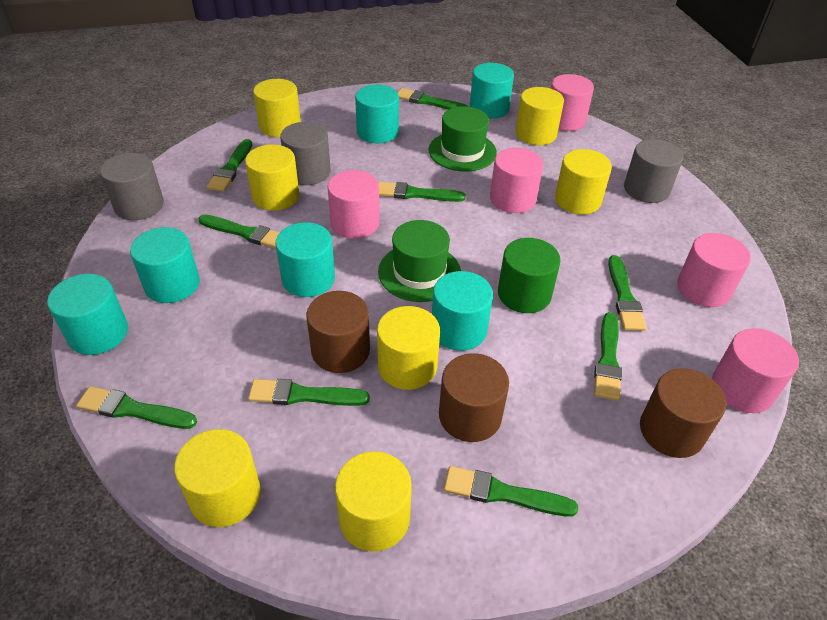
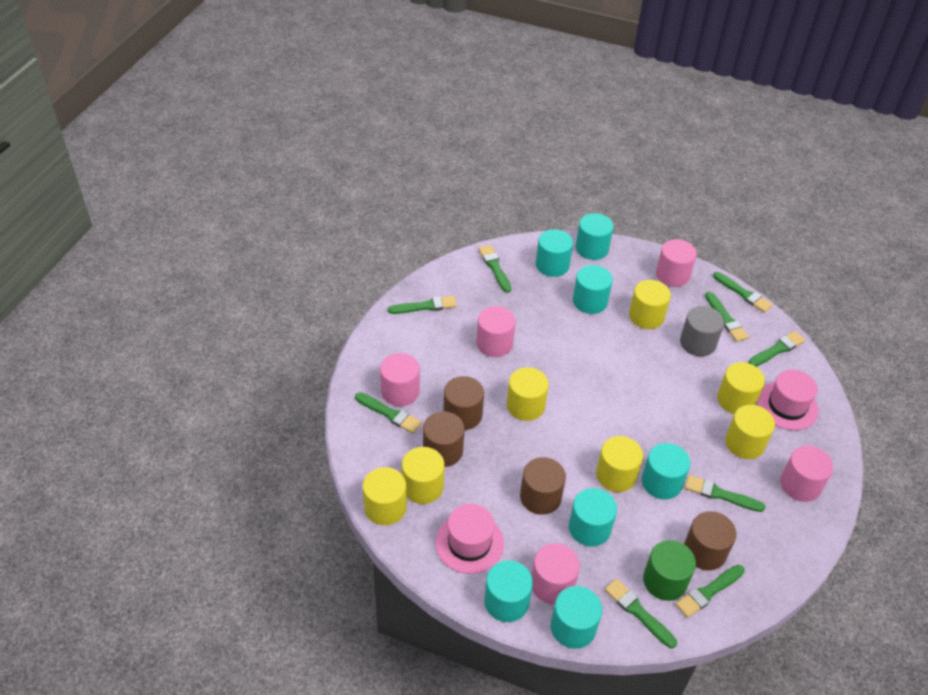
brown cylinder: [306,291,370,373] [439,353,509,442] [640,368,726,458] = 3 -> [423,411,464,467] [443,376,484,430] [520,457,566,515] [684,511,736,570] = 4
green hat: [378,220,461,302] [429,106,497,172] = 2 -> none = 0
grey cylinder: [100,153,164,220] [280,122,331,185] [624,139,683,203] = 3 -> [680,306,724,356] = 1
pink hat: none = 0 -> [435,504,504,574] [757,370,819,430] = 2
turquoise cylinder: [47,274,128,355] [130,227,200,303] [275,222,335,297] [355,85,399,143] [432,271,493,351] [470,63,514,119] = 6 -> [484,560,533,622] [536,229,573,277] [551,586,602,649] [569,488,617,547] [573,265,613,314] [576,213,614,260] [642,443,690,500] = 7

